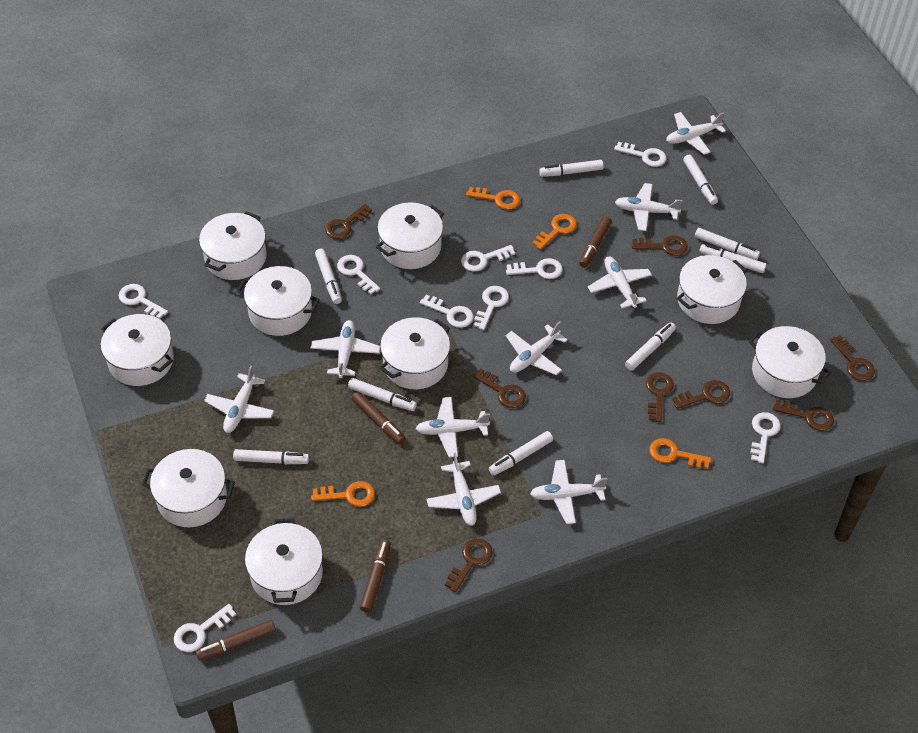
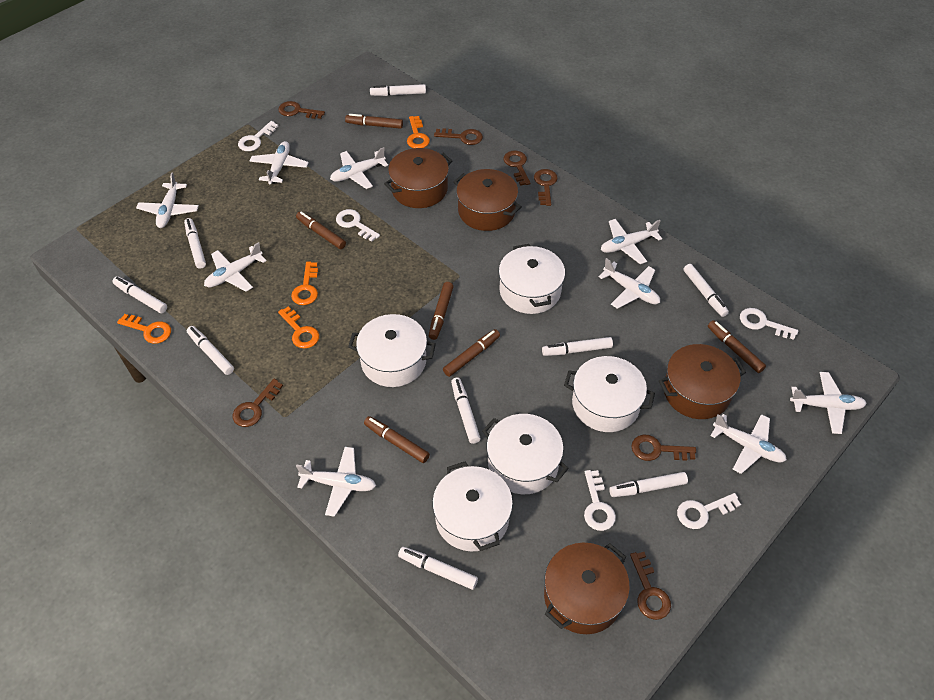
brown key: [325,204,372,239] [445,539,493,593] [472,368,526,408] [632,235,688,256] [646,372,674,422] [672,380,730,409] [773,400,834,431] [830,335,875,381] = 8 -> [233,379,283,427] [278,101,325,119] [434,128,483,145] [504,150,531,186] [534,169,558,206] [630,552,671,620] [632,435,696,461] = 7
brown marker: [195,620,276,661] [352,392,405,444] [360,540,391,613] [579,216,612,268] = 4 -> [296,211,346,249] [345,114,403,129] [364,416,430,463] [428,282,454,340] [443,329,500,377] [708,320,766,373] = 6
brown pot: none = 0 -> [384,148,452,208] [454,169,522,231] [544,543,630,634] [659,344,746,419] = 4
white key: [119,284,168,319] [174,604,236,652] [337,255,380,295] [420,295,474,328] [461,245,515,272] [473,286,509,330] [506,258,562,279] [614,142,667,167] [750,412,781,464] = 9 -> [238,121,278,151] [336,209,380,242] [584,470,616,531] [677,493,741,529] [740,308,798,340] = 5
white pot: [101,314,174,386] [142,449,235,527] [199,211,267,280] [237,266,320,336] [245,518,323,605] [376,202,444,269] [380,317,450,390] [677,255,747,324] [749,326,831,398] = 9 -> [348,314,436,387] [432,462,513,551] [482,414,569,494] [499,244,565,314] [564,356,655,432] = 5

